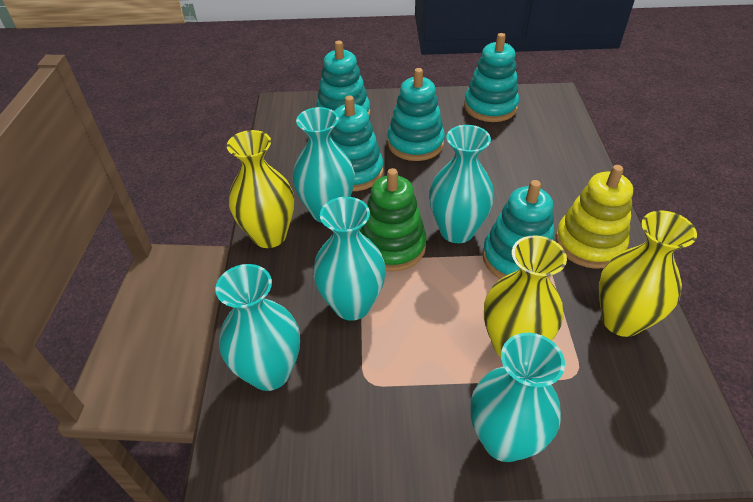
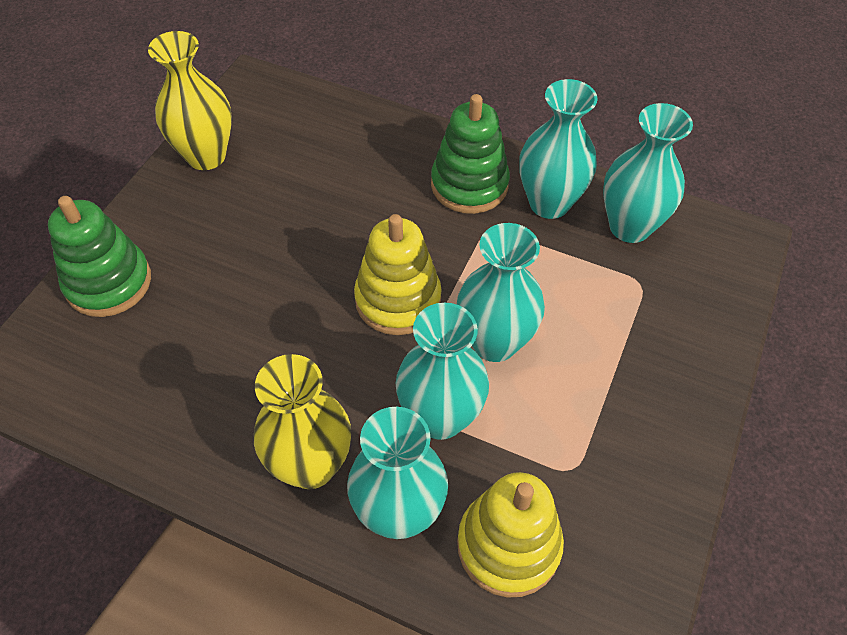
green stacking toy: [359,168,426,272] = 1 -> [48,196,151,317] [431,94,510,214] = 2
turquoise stacking toy: [316,41,370,117] [330,96,383,191] [387,68,445,161] [464,33,519,122] [482,180,555,279] = 5 -> none = 0
yellow stacking toy: [556,165,633,269] = 1 -> [354,214,442,335] [457,472,564,598] = 2
yellow vase: [227,130,294,248] [484,235,567,357] [599,210,697,337] = 3 -> [148,31,232,170] [254,354,351,489] = 2

